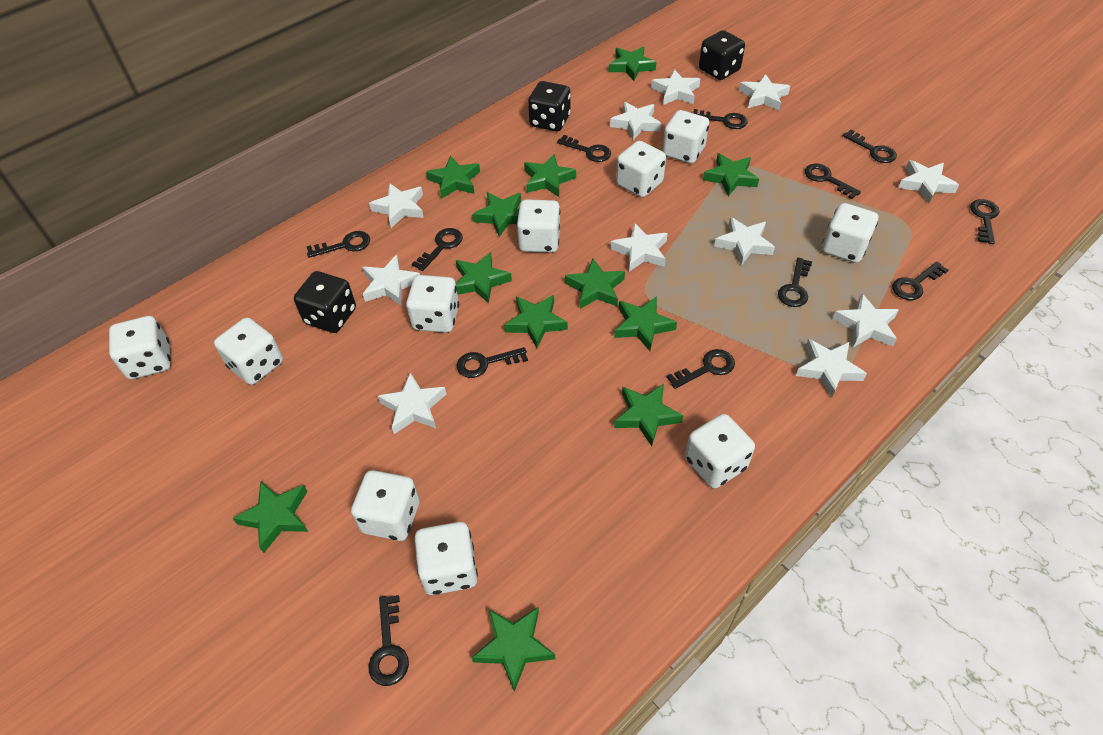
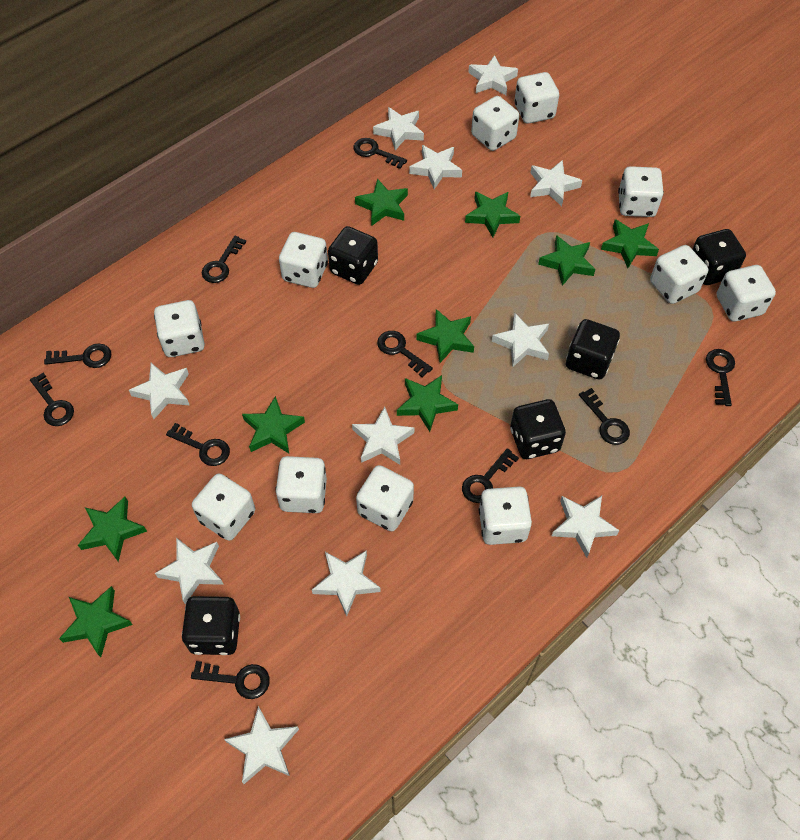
black dice: [294,271,356,333] [528,81,570,131] [699,30,745,80] = 3 -> [182,596,240,655] [328,226,378,285] [510,399,566,459] [566,319,620,379] [692,229,746,285] = 5
black key: [307,231,370,258] [368,595,409,686] [412,228,463,271] [457,347,528,378] [557,135,611,162] [667,349,735,389] [693,109,748,129] [778,258,812,307] [805,164,861,199] [843,129,897,163] [892,261,948,300] [970,199,999,244] = 12 -> [30,373,74,426] [44,344,111,368] [166,423,230,466] [191,661,270,699] [202,236,246,283] [353,138,407,169] [377,331,433,378] [462,448,519,503] [579,388,630,445] [706,349,735,406] = 10
green star: [232,481,308,553] [426,156,480,199] [456,252,512,304] [472,192,521,237] [472,607,556,692] [504,295,568,348] [524,154,576,197] [565,258,625,309] [609,47,656,81] [614,296,677,351] [614,384,683,446] [703,153,759,196] = 12 -> [59,586,133,657] [78,497,147,562] [242,396,305,453] [355,179,408,226] [397,375,458,432] [416,309,474,363] [465,192,520,237] [538,235,596,286] [601,219,659,268] = 9
white dice: [109,316,171,379] [214,317,283,385] [351,470,420,541] [406,275,459,333] [415,522,478,595] [517,199,560,253] [616,141,666,197] [662,110,709,164] [685,414,755,488] [822,203,878,263] = 10 -> [154,300,205,357] [192,473,255,541] [275,456,327,513] [279,232,328,288] [356,465,414,531] [471,96,519,151] [479,486,532,545] [514,72,559,124] [618,166,664,217] [650,245,708,304] [717,265,776,321] = 11

